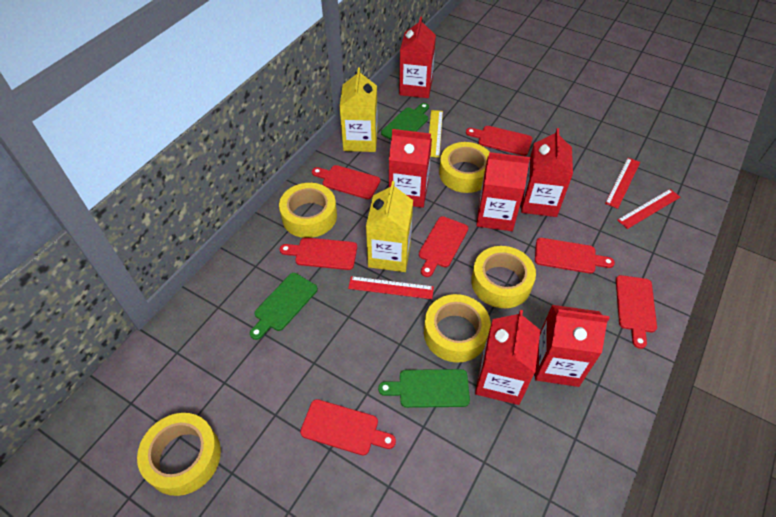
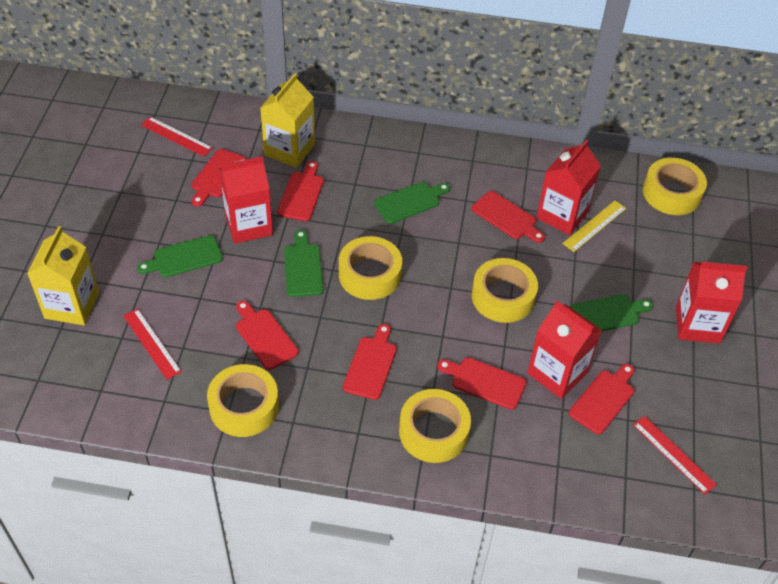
green cutting board: [250,273,318,340] [378,369,470,408] [381,103,429,140] = 3 -> [137,235,223,277] [284,230,323,297] [374,182,450,224] [569,294,653,332] = 4
red carton: [389,129,432,208] [399,16,436,98] [475,310,540,405] [476,152,530,231] [521,128,573,217] [535,305,610,387] = 6 -> [219,156,273,244] [527,300,602,399] [536,140,601,235] [676,262,748,344] = 4

